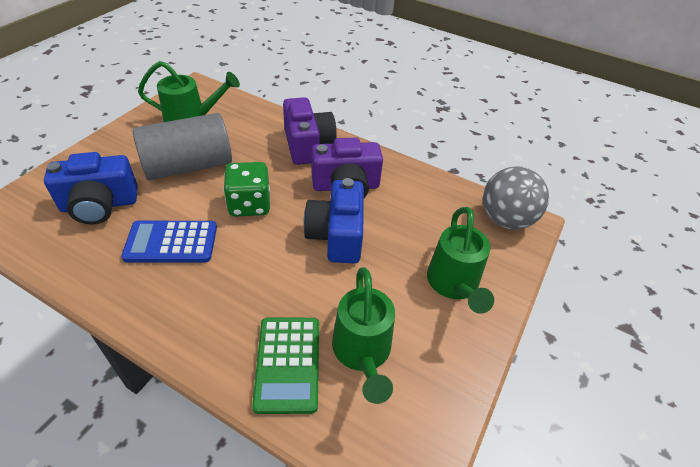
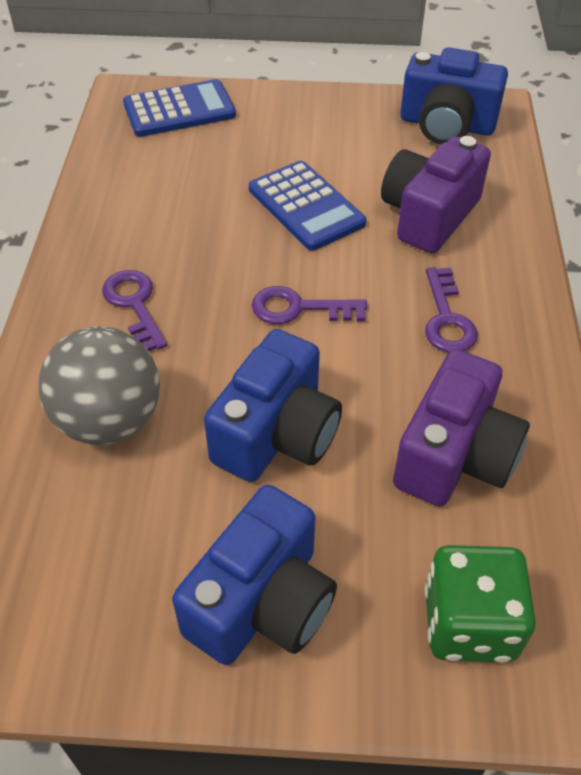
blue calculator: [121,220,217,262] = 1 -> [123,79,236,137] [249,161,366,251] = 2
blue camera: [44,152,138,225] [303,178,364,263] = 2 -> [172,485,337,665] [204,329,342,482] [400,47,508,145] = 3
green calculator: [252,317,319,414] = 1 -> none = 0
green watering can: [138,61,240,122] [332,267,395,404] [427,207,494,314] = 3 -> none = 0
grey cylinder: [133,113,232,180] = 1 -> none = 0
purple key: none = 0 -> [102,270,167,351] [252,286,367,324] [425,267,478,353] = 3

